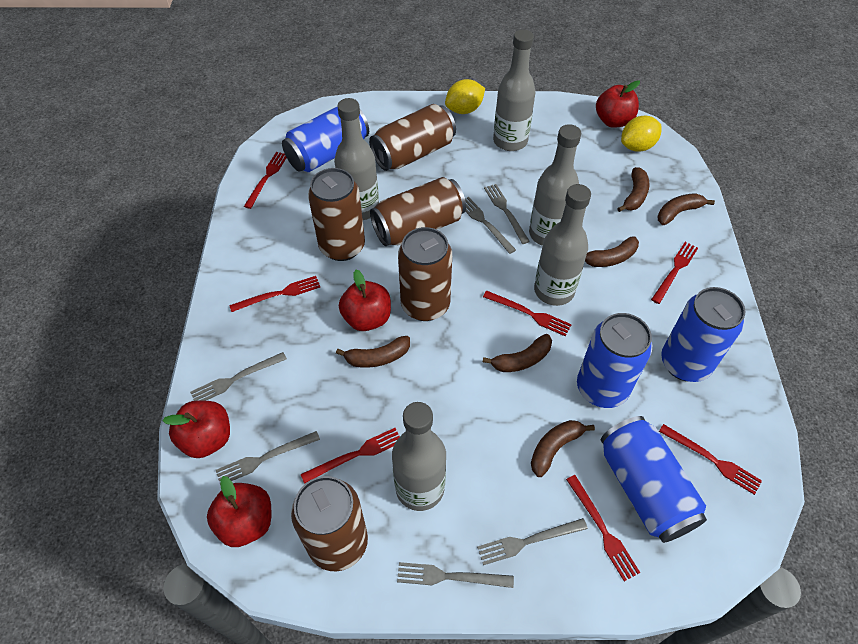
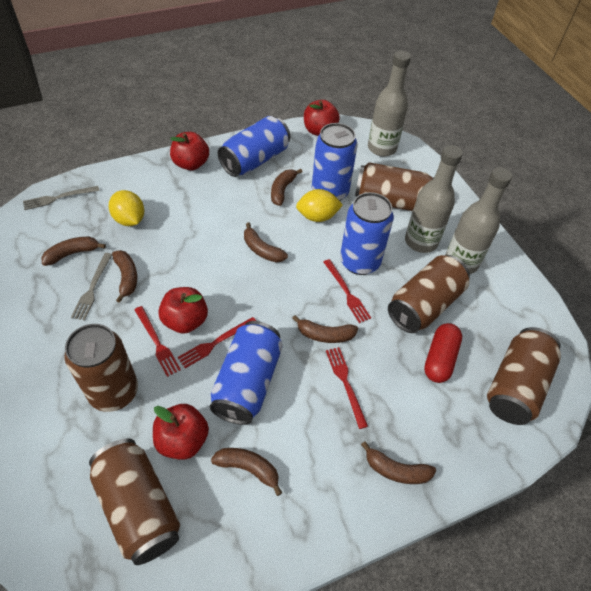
brown banana: [336,336,410,368] [483,334,552,372] [531,420,595,477] [585,236,639,267] [617,167,649,212] [658,193,715,225] = 6 -> [41,237,106,266] [112,250,137,303] [211,448,282,496] [244,222,288,263] [271,169,302,206] [292,315,358,343] [361,441,436,484] = 7
grey bottle: [334,98,379,220] [392,402,446,511] [493,29,536,151] [529,124,581,246] [534,184,591,306] = 5 -> [368,51,411,157] [405,145,463,253] [445,167,512,274] = 3
grey fork: [190,352,287,401] [216,431,320,485] [397,562,514,588] [465,197,516,254] [477,518,588,565] [484,184,530,244] = 6 -> [23,186,100,210] [71,253,112,320] = 2
red capsule: none = 0 -> [424,323,462,383] = 1
red fork: [229,276,320,312] [244,152,287,209] [301,428,400,484] [483,291,572,337] [566,475,640,581] [651,242,698,304] [659,424,762,495] = 7 -> [134,306,181,377] [178,317,256,368] [324,259,371,323] [326,347,368,429] = 4

